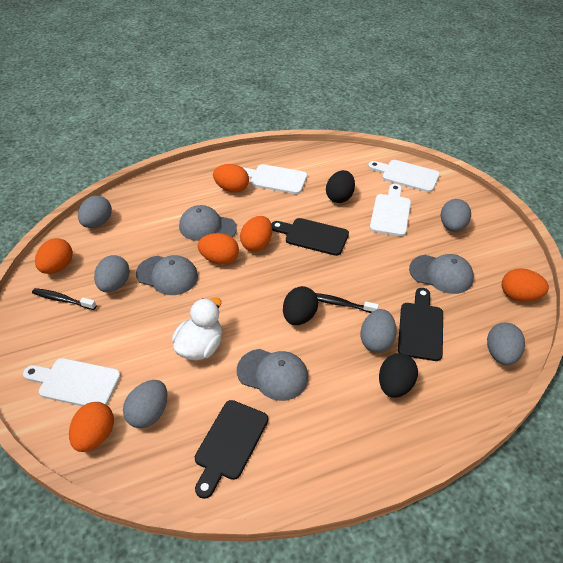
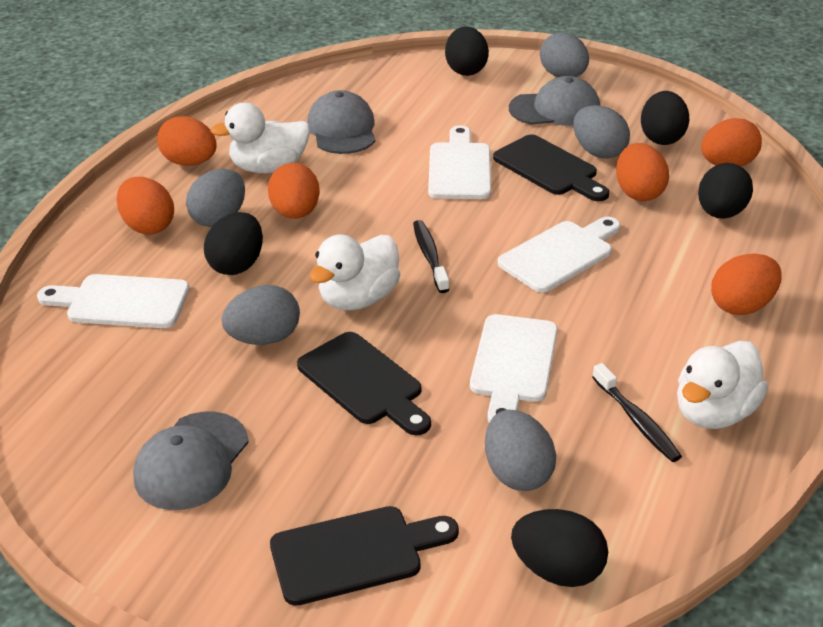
black egg: [283,286,318,325] [326,170,355,203] [379,353,418,398] = 3 -> [204,212,263,275] [445,27,489,76] [511,509,608,587] [641,91,689,145] [698,163,753,219] = 5
grey cap: [136,255,198,295] [179,205,237,241] [237,349,308,401] [409,254,474,294] = 4 -> [133,412,249,510] [307,90,375,154] [509,76,600,126] = 3
grey egg: [78,195,112,228] [94,255,130,292] [123,380,167,428] [360,309,397,353] [441,199,471,232] [487,322,525,365] = 6 -> [186,169,245,227] [221,285,300,345] [485,410,556,491] [540,32,589,77] [573,105,630,159] = 5
white duck: [172,297,222,361] = 1 -> [210,103,310,173] [309,234,400,310] [677,341,768,429] = 3

